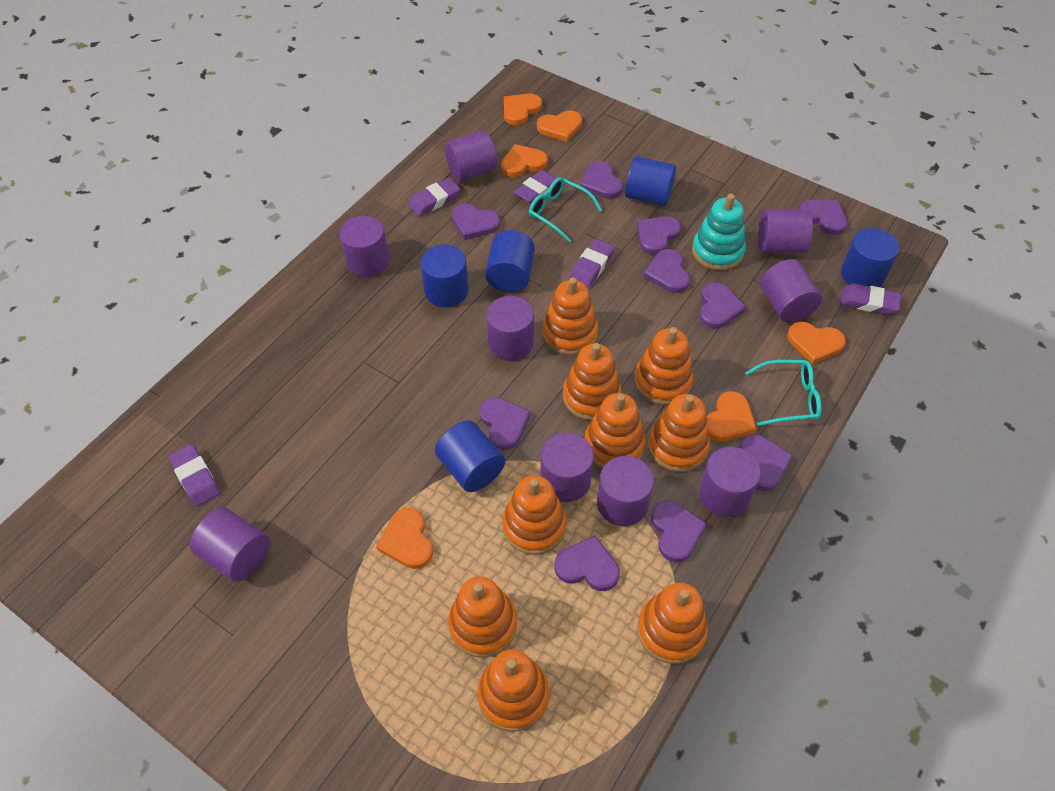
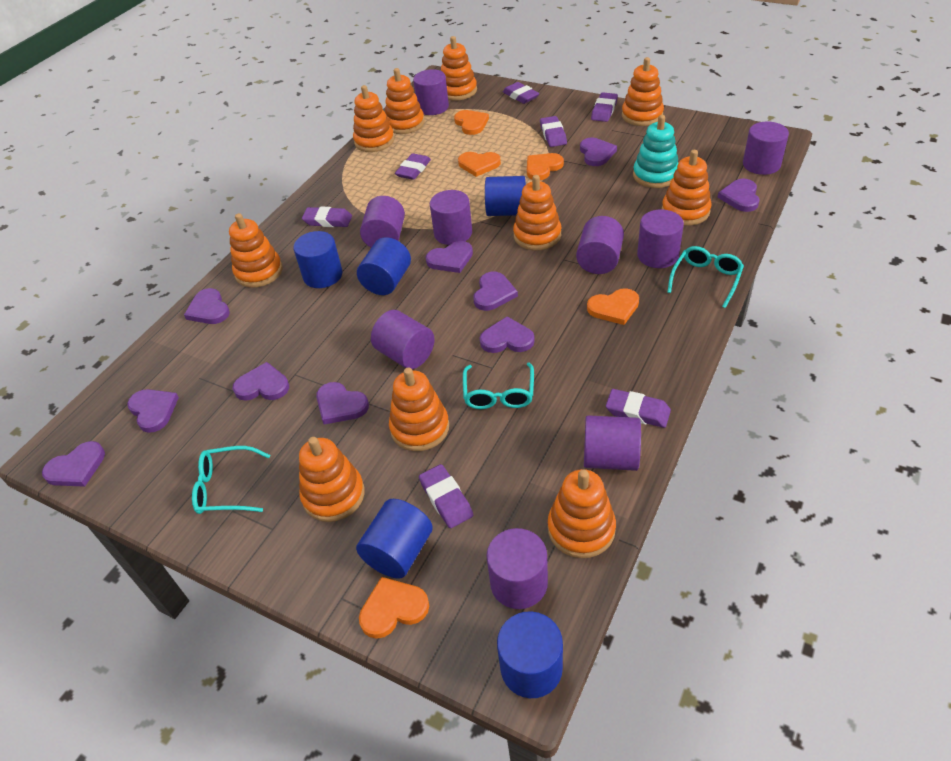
orange heart: [376,508,433,569] [501,144,548,177] [504,94,542,125] [537,110,582,142] [707,391,757,441] [787,322,846,364] = 6 -> [359,577,429,639] [454,110,489,135] [458,152,501,177] [527,153,564,180] [587,288,639,325] = 5
orange stacking toy: [448,576,517,658] [477,650,549,732] [502,475,567,555] [542,278,598,355] [563,343,622,420] [584,393,645,468] [634,327,693,405] [637,582,708,664] [648,394,710,472] = 9 -> [229,213,283,288] [299,437,365,522] [353,85,394,152] [385,68,425,134] [389,368,449,451] [441,36,477,100] [513,175,561,250] [548,469,616,558] [622,57,664,126] [662,150,711,226] = 10
purple eraser: [169,444,220,507] [408,178,460,216] [514,170,557,204] [570,239,614,287] [840,283,901,315] = 5 -> [302,207,352,227] [395,153,431,180] [419,464,473,528] [503,82,539,104] [540,116,567,147] [591,92,618,122] [606,389,671,428] = 7
turquoise glasses: [529,177,602,243] [746,360,821,426] = 2 -> [192,446,270,514] [463,363,534,409] [667,246,744,308] = 3

